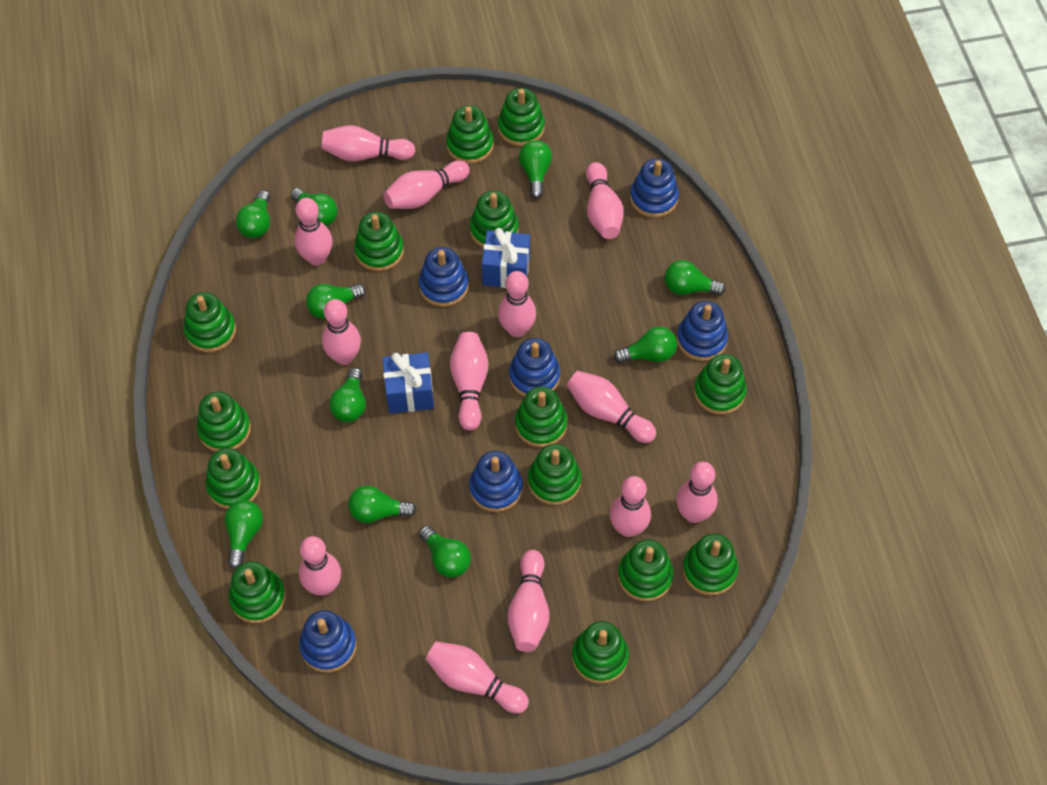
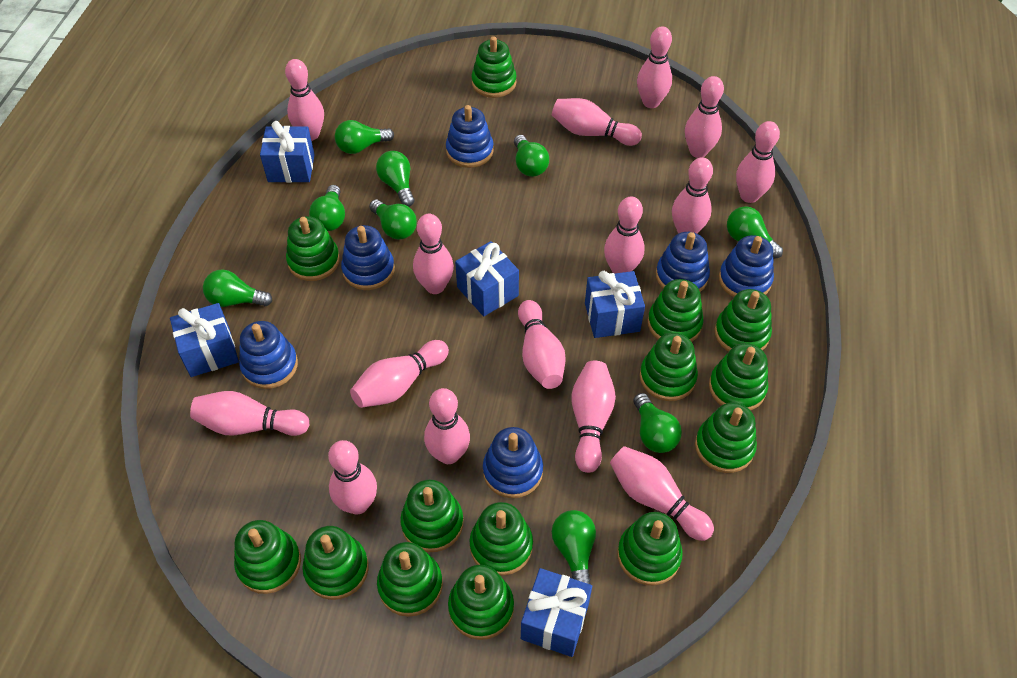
blue gift: [383,352,434,414] [482,228,530,288] = 2 -> [170,303,239,377] [260,121,315,183] [455,241,519,316] [521,568,592,657] [585,271,645,338] = 5
green light bulb: [224,500,263,569] [236,190,270,238] [290,188,338,226] [306,284,366,319] [329,368,366,422] [348,485,417,523] [419,525,471,578] [519,140,552,199] [613,327,677,363] [664,260,726,295] = 10 -> [203,270,273,307] [309,185,345,231] [335,120,394,154] [369,200,417,240] [376,151,415,207] [514,135,549,177] [552,510,596,585] [633,393,682,453] [727,206,783,259] = 9
pink bowling pin: [295,198,332,266] [299,536,341,595] [322,125,415,161] [322,299,361,365] [383,160,470,209] [426,641,529,714] [450,332,488,431] [498,271,536,337] [507,550,549,652] [567,371,656,443] [586,162,624,239] [610,476,651,537] [676,462,717,523] = 13 -> [190,391,309,436] [285,59,324,141] [328,440,377,515] [350,340,449,408] [413,214,454,294] [424,388,470,464] [518,300,566,389] [552,98,642,146] [572,361,616,473] [604,196,644,274] [610,446,714,541] [637,26,672,108] [672,157,713,233] [685,76,724,158] [736,121,780,203] = 15

